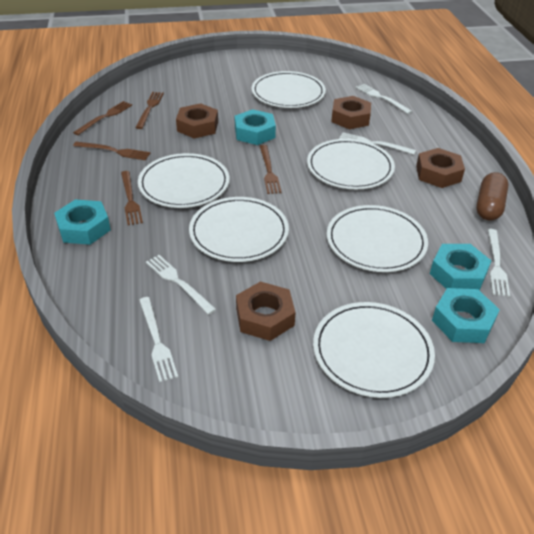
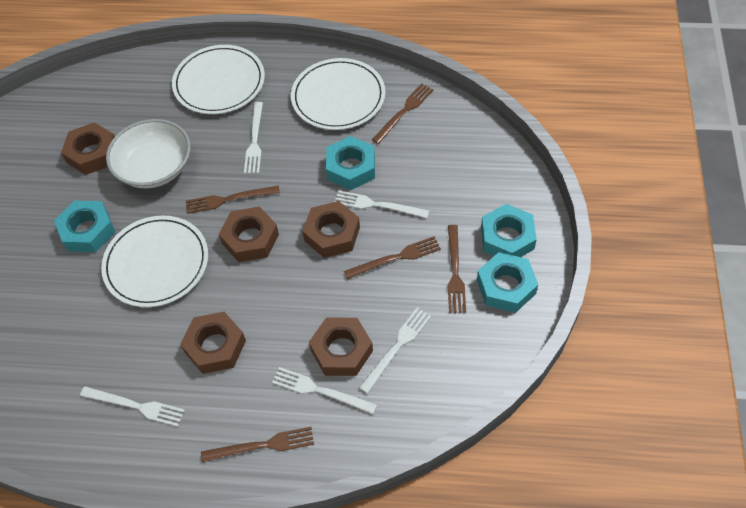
brown capsule: [476,172,508,221] = 1 -> none = 0
brown nut: [176,103,218,139] [236,281,296,341] [331,96,371,129] [416,148,465,188] = 4 -> [61,122,115,175] [180,312,246,374] [219,206,279,262] [302,201,360,258] [309,318,373,376] = 5
white bowl: none = 0 -> [106,119,191,188] = 1
white plate: [138,153,230,208] [189,197,289,262] [251,71,326,108] [307,139,395,189] [313,302,435,398] [327,205,428,272] = 6 -> [101,216,208,307] [172,45,265,114] [291,58,385,130] = 3

